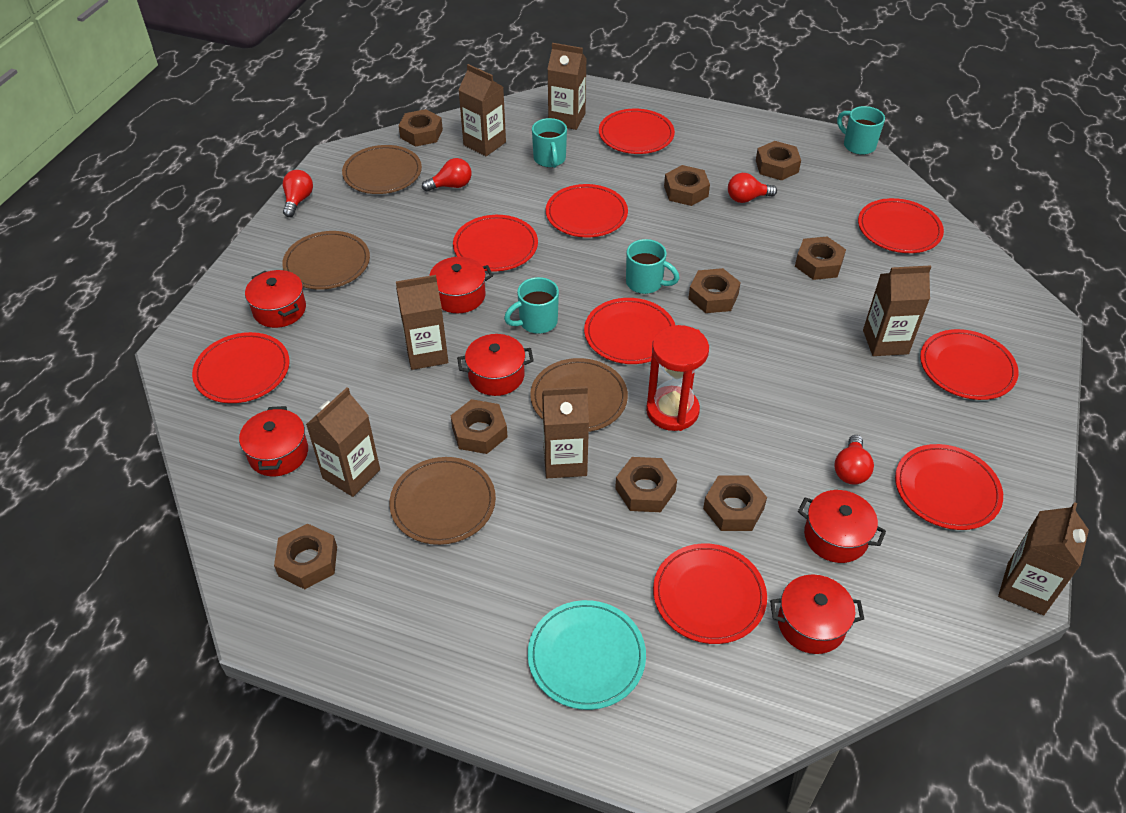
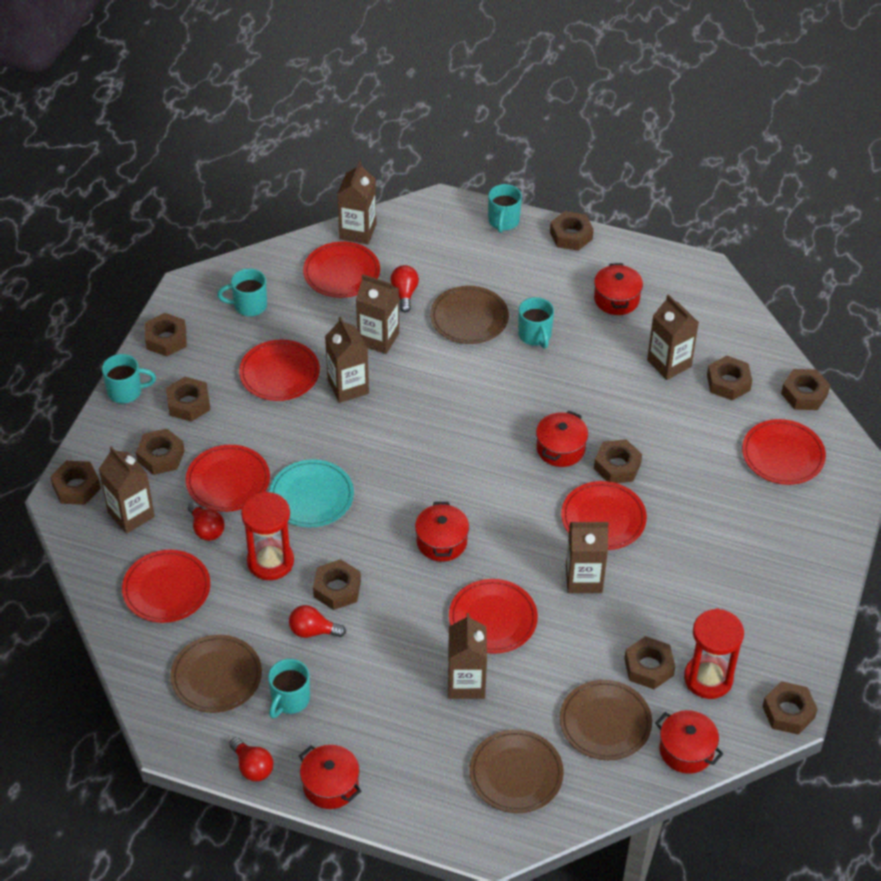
brown nut: [274,524,337,589] [399,109,443,147] [451,399,507,454] [615,457,677,512] [664,165,710,206] [688,268,741,313] [703,476,767,531] [756,141,801,180] [795,237,846,280] = 9 -> [50,461,101,505] [136,429,185,475] [145,313,187,357] [166,377,210,422] [313,559,361,610] [550,211,594,251] [594,439,642,483] [624,636,675,689] [707,356,752,401] [762,681,818,735] [781,369,830,410] = 11
red hourglass: [646,325,709,431] = 1 -> [241,491,294,580] [684,608,744,699] = 2
red plate: [192,332,290,403] [453,215,538,271] [546,184,628,237] [584,298,675,364] [599,109,675,154] [653,544,767,644] [858,198,944,253] [895,444,1003,530] [920,329,1018,400] = 9 -> [122,550,210,623] [185,445,270,512] [239,340,320,401] [303,242,380,298] [449,579,538,654] [561,481,647,550] [742,419,826,485] = 7
red pot: [239,406,308,476] [245,270,306,328] [429,257,493,313] [457,334,534,396] [770,575,864,654] [798,490,886,563] = 6 -> [299,745,361,809] [415,502,469,562] [536,410,588,467] [594,263,643,315] [655,710,724,774] = 5
turquoise mug: [504,277,559,334] [532,118,567,168] [626,239,679,294] [837,106,885,155] = 4 -> [102,354,156,403] [217,268,267,316] [268,659,310,719] [488,184,522,233] [518,297,554,348] = 5

